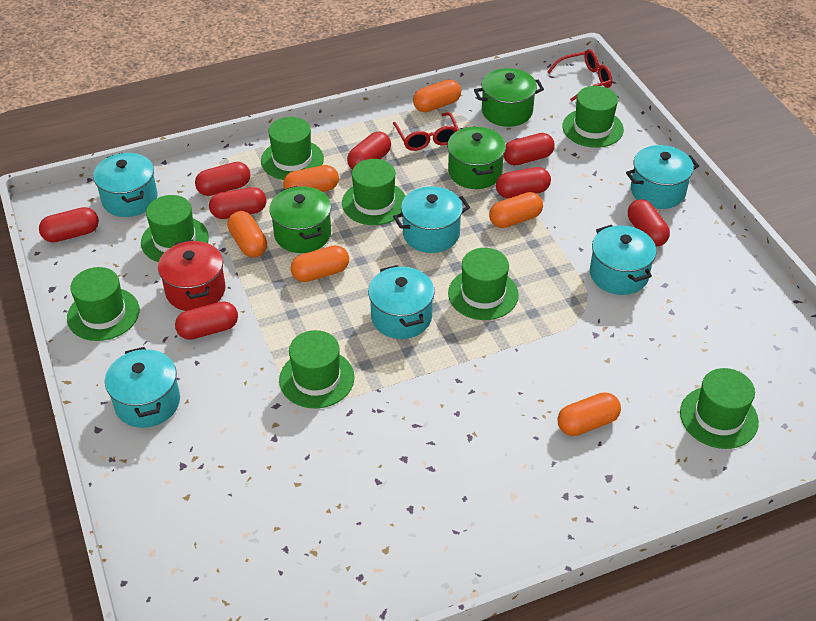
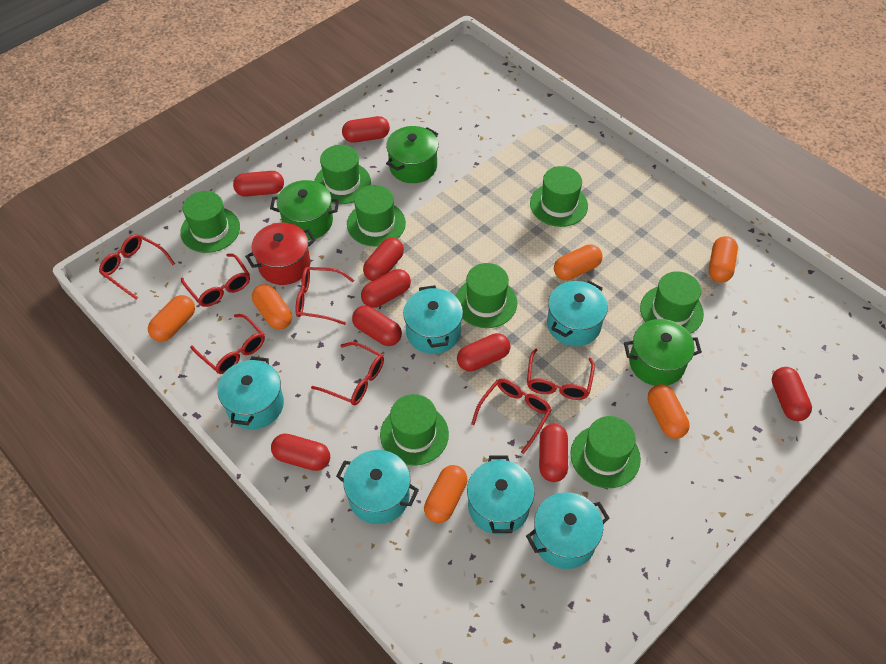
red capsule: [39,207,99,243] [175,301,238,340] [195,162,250,196] [209,187,266,219] [347,132,391,170] [496,167,551,198] [504,133,555,166] [628,199,670,247] = 8 -> [233,171,284,197] [271,434,330,471] [342,116,390,143] [352,306,402,346] [361,269,411,308] [363,238,404,281] [457,333,510,372] [539,424,568,482] [772,367,812,421] = 9
red glasses: [393,112,459,151] [547,49,613,101] = 2 -> [99,234,175,300] [181,253,250,307] [190,314,265,374] [296,267,354,325] [311,342,384,405] [471,378,551,454] [527,348,595,400] = 7

